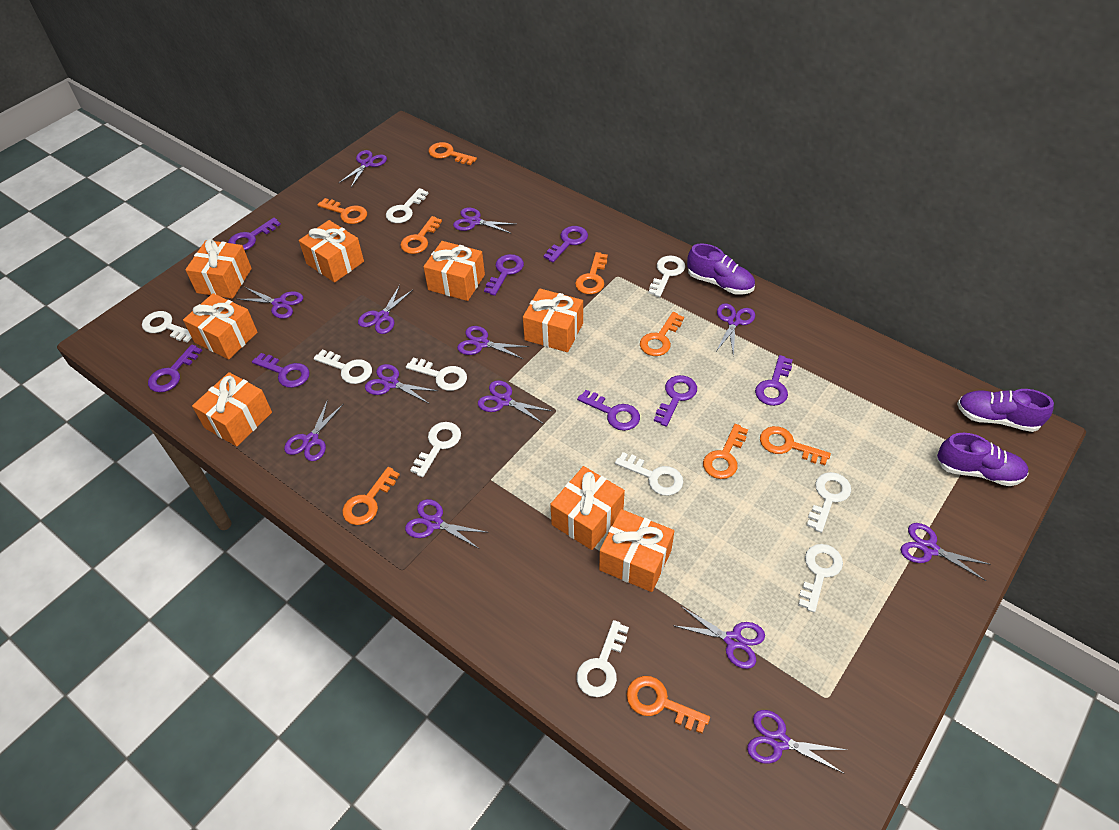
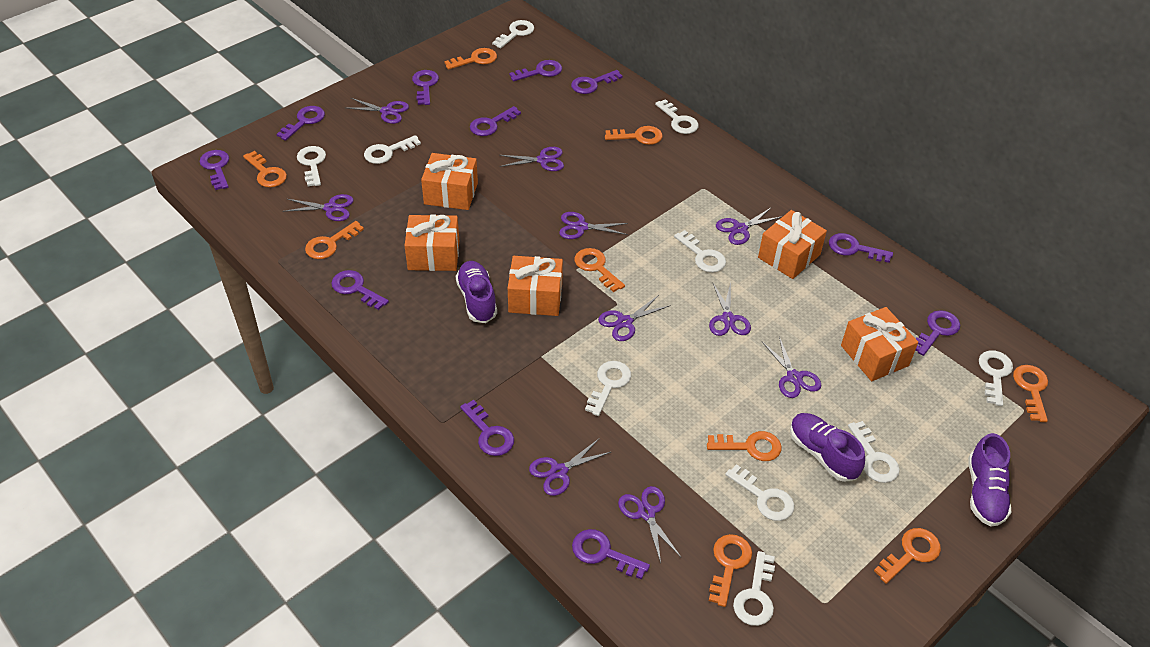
orange gift: [183,293,258,359] [185,239,252,299] [192,372,272,447] [299,220,364,283] [423,241,485,301] [523,288,583,352] [550,466,625,550] [599,509,674,592] = 8 -> [405,215,459,271] [421,153,478,210] [508,256,563,316] [758,210,827,279] [841,307,918,381] = 5
purple key: [148,344,202,392] [228,218,281,250] [252,353,310,388] [484,254,524,296] [544,226,588,262] [577,390,640,431] [654,375,697,427] [755,355,793,406] = 8 -> [200,150,229,190] [276,106,325,141] [331,270,389,310] [412,70,439,105] [460,400,514,456] [470,106,521,136] [509,60,562,81] [571,70,623,94] [572,529,650,579] [829,233,893,263] [916,310,960,356] = 11
purple scissors: [238,287,303,319] [284,399,344,461] [339,150,387,187] [358,285,414,334] [365,364,438,403] [405,499,486,549] [453,208,515,233] [457,326,529,359] [478,380,552,424] [673,606,765,669] [716,303,755,356] [747,710,847,774] [900,523,991,581] = 13 -> [283,194,354,221] [347,98,409,124] [499,147,564,171] [529,438,611,496] [559,212,628,239] [598,295,671,341] [618,486,681,563] [709,282,751,336] [716,207,783,245] [762,337,821,398] = 10

